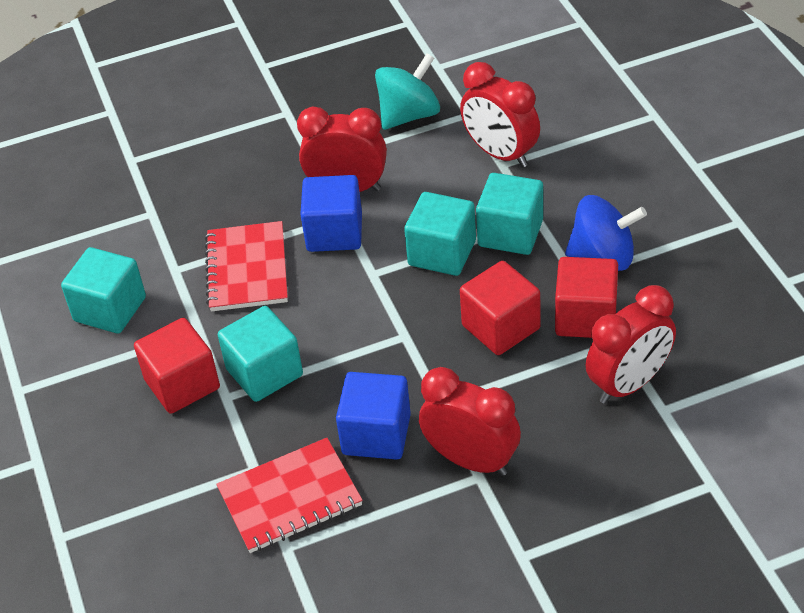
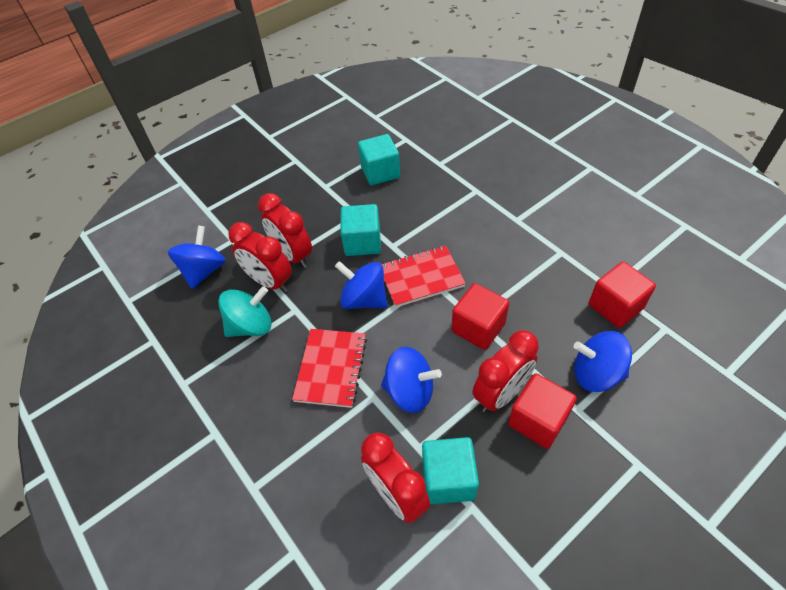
blue cube: [300,175,362,252] [336,372,411,460] = 2 -> none = 0
blue spinning top: [565,195,647,271] = 1 -> [168,225,226,289] [335,261,388,309] [381,347,442,413] [574,331,632,392] = 4
turquoise cube: [61,247,146,334] [218,306,303,402] [404,192,476,276] [476,173,543,255] = 4 -> [340,204,381,256] [358,134,400,185] [422,437,479,504] = 3

